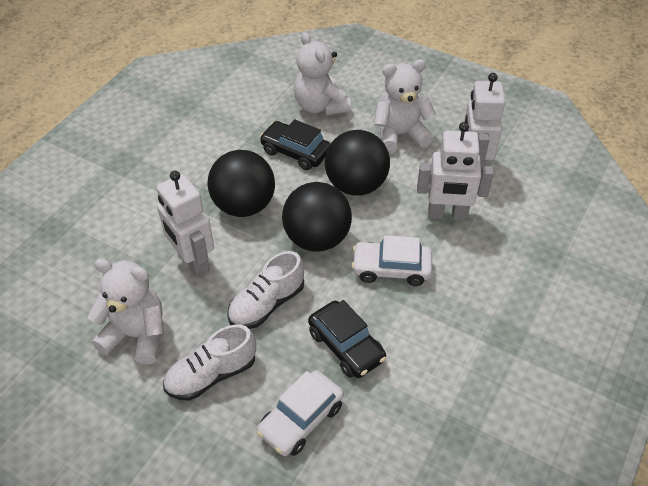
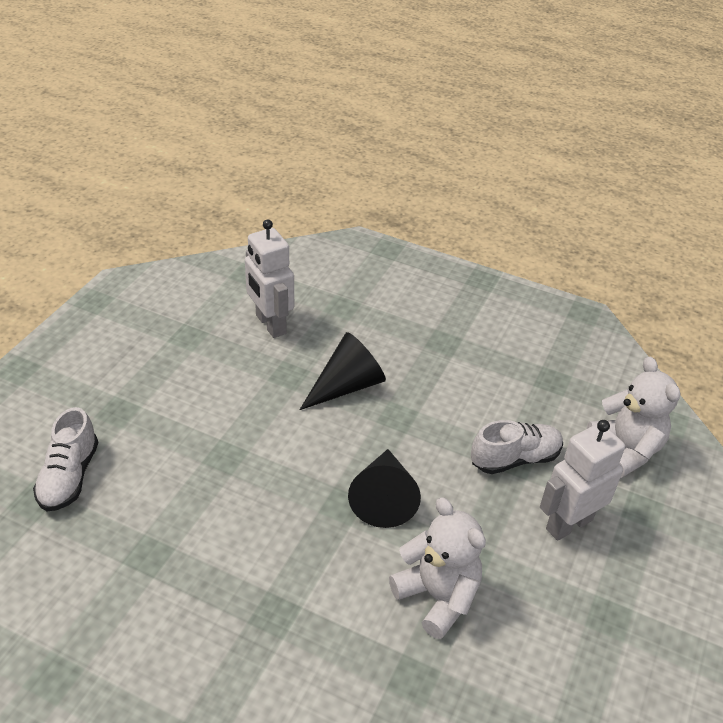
black ball: [207,150,275,217] [282,182,352,252] [325,130,390,196] = 3 -> none = 0
black car: [260,119,331,170] [308,300,386,378] = 2 -> none = 0
black cone: none = 0 -> [300,332,386,410] [348,449,421,528] = 2
white car: [256,370,344,456] [352,235,432,286] = 2 -> none = 0
white robot: [157,171,214,278] [417,122,494,221] [464,73,505,170] = 3 -> [245,219,294,338] [540,420,625,541] = 2
white teddy bear: [87,258,164,364] [294,32,351,116] [374,59,436,153] = 3 -> [389,497,486,639] [587,357,681,478] = 2

